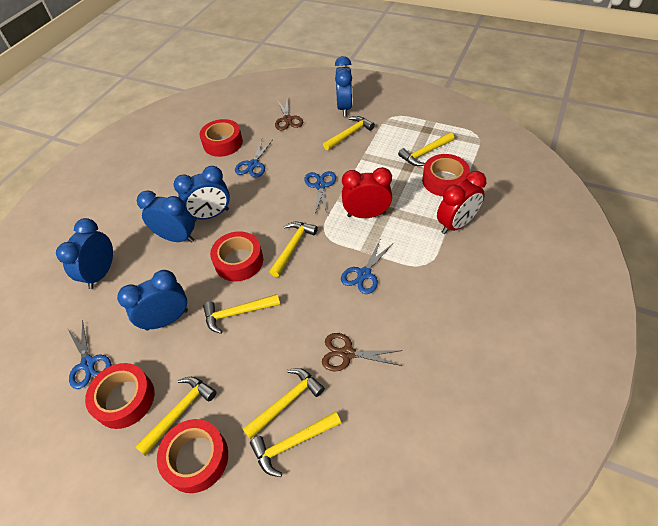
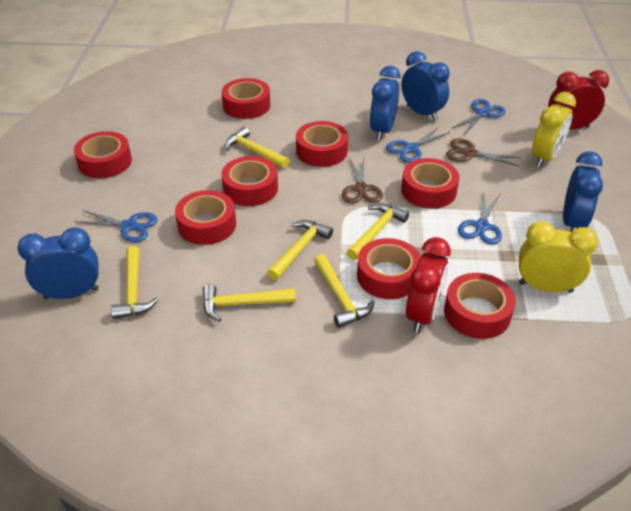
blue clock: [56,218,113,289] [117,270,188,331] [137,190,195,243] [173,166,230,221] [335,56,352,116] = 5 -> [17,227,99,299] [370,66,401,140] [401,51,450,121] [563,151,603,232] = 4
red tape: [85,363,154,429] [157,419,228,493] [199,119,243,157] [210,231,263,282] [422,154,470,196] = 5 -> [74,131,132,178] [175,190,236,245] [221,156,278,206] [222,78,270,119] [296,121,348,167] [357,238,421,299] [401,158,459,209] [444,273,516,339] = 8
yellow clock: none = 0 -> [519,221,598,293] [532,92,576,167] = 2
yellow hammer: [136,377,217,456] [203,294,280,334] [243,368,325,439] [250,411,341,477] [270,222,318,277] [323,116,375,150] [398,132,454,166] = 7 -> [111,246,159,319] [203,284,296,322] [225,127,290,168] [267,220,333,280] [314,254,374,328] [347,203,409,260] = 6

